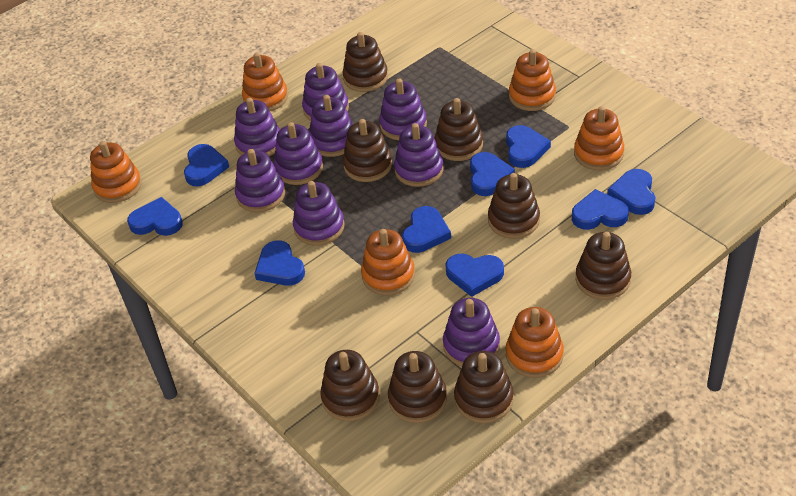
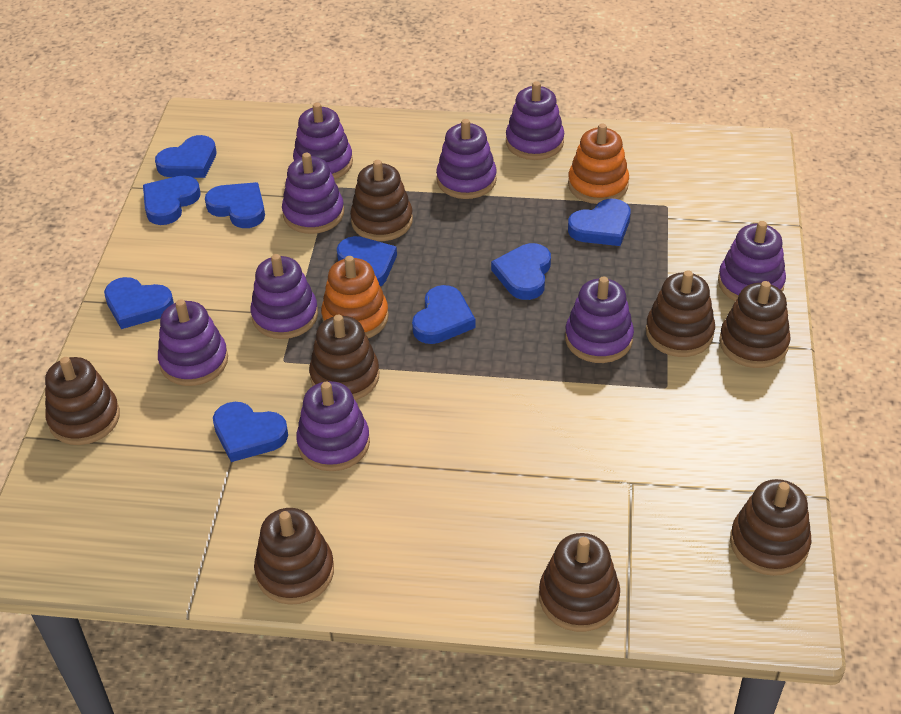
orange stacking toy: [90,141,142,203] [242,52,288,111] [361,229,415,295] [506,307,564,378] [509,49,556,111] [574,106,624,170] = 6 -> [321,256,389,338] [568,123,629,204] = 2

